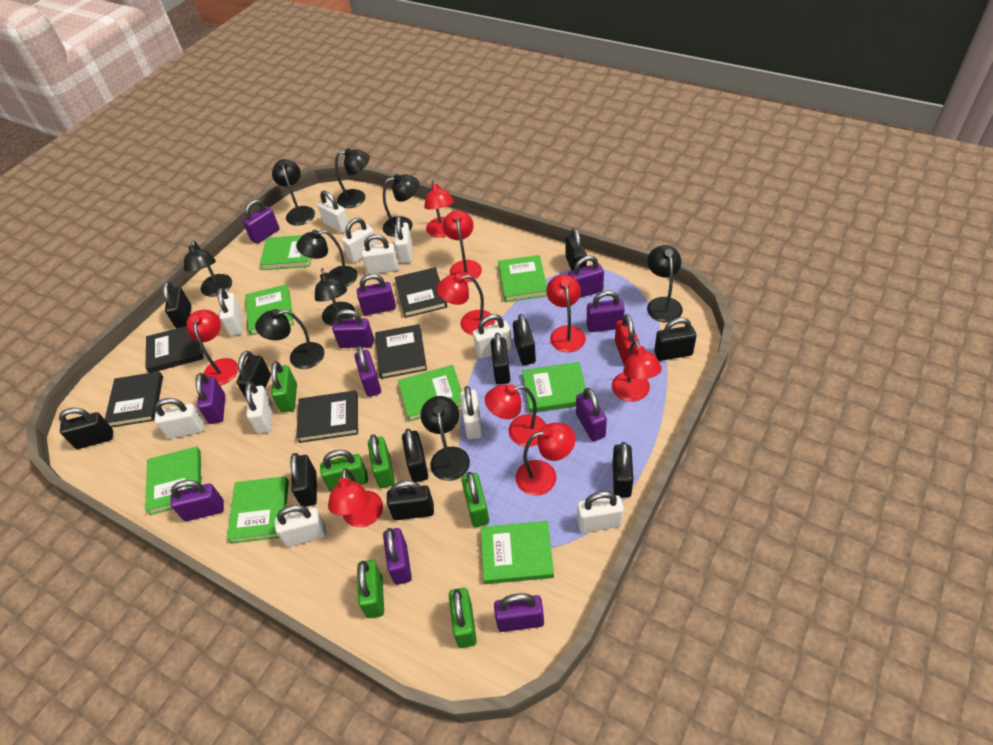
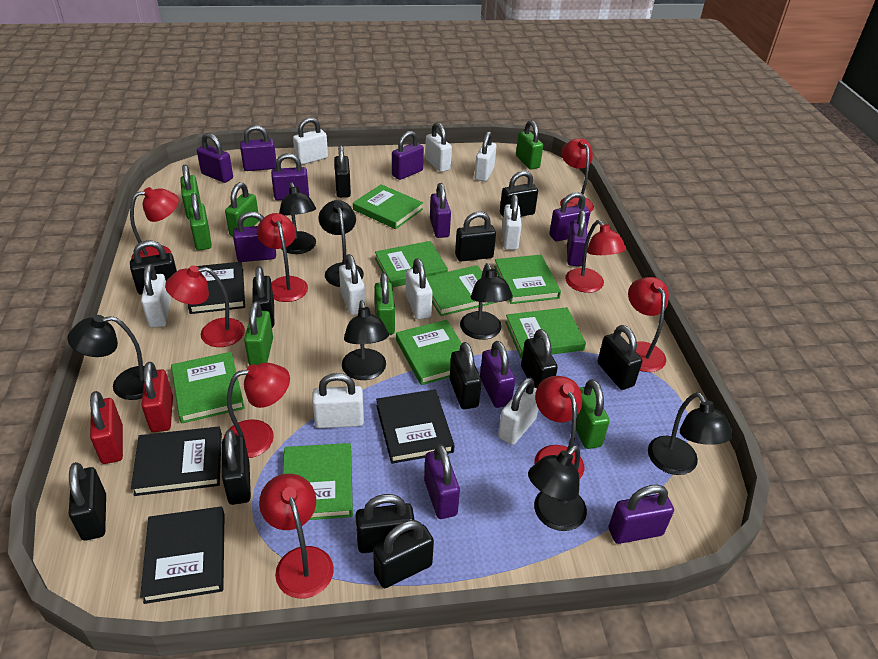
black book: [105,371,163,427] [145,326,203,373] [296,390,358,443] [375,324,427,379] [395,267,447,318] = 5 -> [131,427,222,496] [140,506,225,604] [188,262,245,314] [376,389,455,464] = 4
black lamp: [184,240,232,297] [255,309,324,369] [272,159,315,226] [296,230,358,287] [315,268,355,326] [335,148,370,208] [383,174,419,237] [420,396,470,481] [647,245,683,323] = 9 -> [67,315,145,400] [279,182,316,254] [318,200,364,287] [342,300,389,380] [460,263,513,340] [528,445,587,531] [648,392,733,475] = 7
black padlock: [59,408,113,449] [163,281,191,329] [237,351,271,398] [290,453,317,507] [387,480,434,520] [402,428,428,482] [491,333,510,385] [513,314,536,365] [565,228,587,271] [612,442,633,497] [654,318,696,361] = 11 -> [69,462,106,541] [130,241,177,294] [222,429,251,505] [252,266,274,328] [334,145,351,198] [355,494,415,553] [373,520,434,588] [450,342,482,409] [455,212,496,261] [500,171,538,217] [521,329,558,389] [597,325,642,390] = 12
green padlock: [271,361,297,413] [320,450,368,492] [357,560,384,618] [368,434,395,488] [449,588,477,648] [461,472,489,527] = 6 -> [180,165,201,220] [188,193,212,250] [225,182,259,236] [244,301,273,365] [374,273,395,335] [516,120,543,169] [571,379,610,449] = 7
red padlock: [615,314,640,366] = 1 -> [90,391,123,464] [141,362,173,432] = 2
white padlock: [154,398,204,439] [217,288,243,336] [245,382,273,434] [275,505,327,547] [317,191,349,233] [342,218,377,263] [362,234,398,274] [395,216,412,263] [460,386,483,439] [473,314,512,359] [577,491,624,533] = 11 -> [141,264,171,327] [293,117,328,165] [312,373,364,428] [339,254,366,315] [406,258,432,320] [425,122,452,172] [474,131,497,182] [498,378,538,445] [502,194,522,250] = 9

